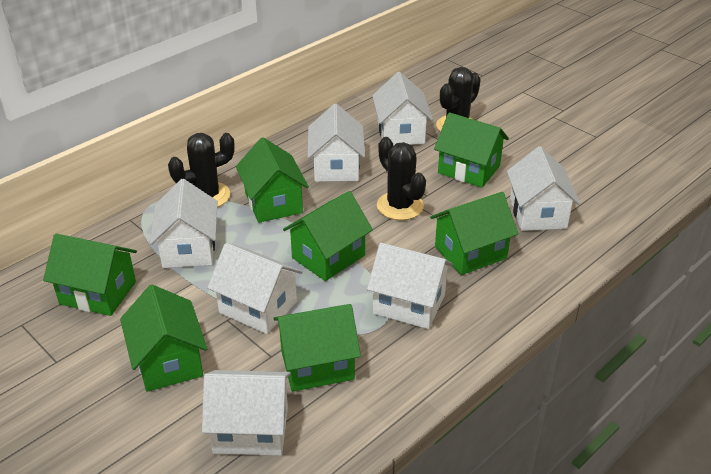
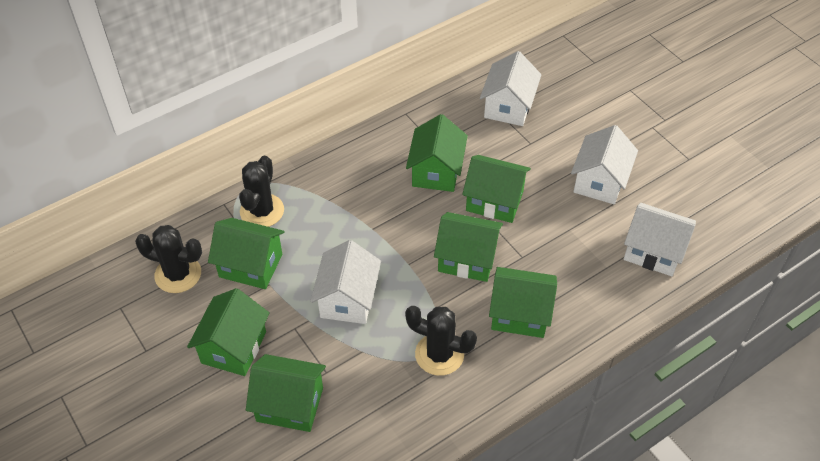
white house: [150,179,218,268] [202,370,291,456] [207,243,303,334] [308,104,365,182] [367,243,453,329] [372,72,433,146] [507,146,580,231] = 7 -> [310,240,381,324] [480,51,542,126] [571,125,638,204] [624,203,696,276] = 4

